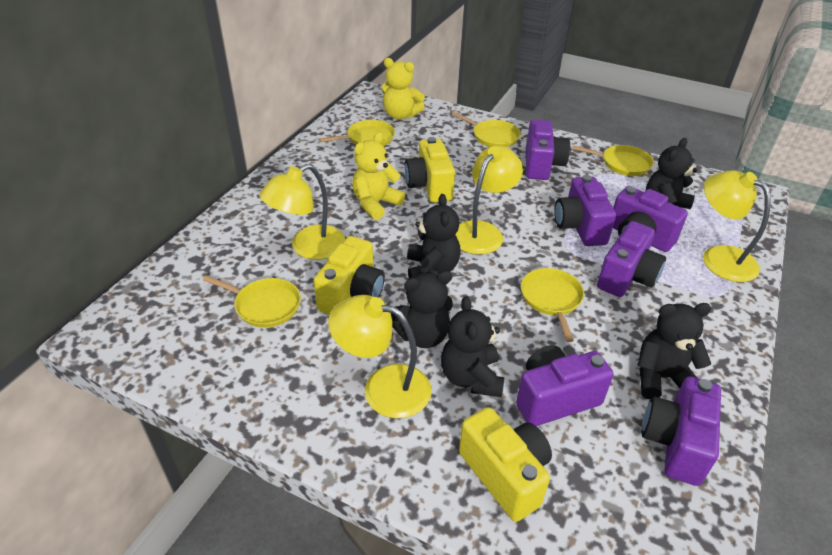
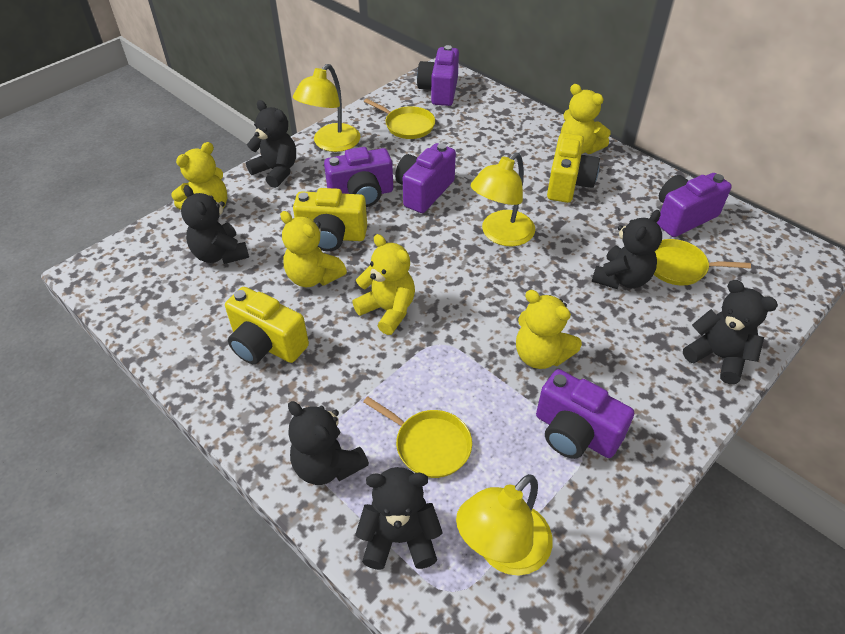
black teddy bear: [391,271,453,348] [407,194,461,279] [441,296,504,397] [637,303,711,399] [646,138,697,209] = 5 -> [181,185,249,264] [246,100,296,188] [288,401,369,485] [355,467,442,570] [592,210,662,289] [683,280,778,384] = 6
purple camera: [516,345,614,426] [526,120,570,180] [554,175,616,246] [597,221,666,297] [613,186,688,252] [642,376,721,486] = 6 -> [324,147,393,207] [395,143,456,213] [417,45,459,106] [536,369,634,459] [657,173,732,237] = 5
yellow lamp: [259,164,345,260] [328,295,432,419] [455,146,523,255] [703,170,771,282] = 4 -> [293,64,360,152] [456,474,553,576] [471,152,535,246] = 3
yellow pan: [203,275,301,328] [319,120,395,146] [452,112,521,147] [521,268,584,342] [573,145,654,176] = 5 -> [363,396,472,478] [364,99,435,139] [654,239,751,286] = 3
yellow teddy bear: [352,132,405,220] [382,58,425,120] = 2 -> [172,142,227,210] [280,211,347,287] [352,234,415,335] [516,290,582,369] [561,84,611,154] = 5

